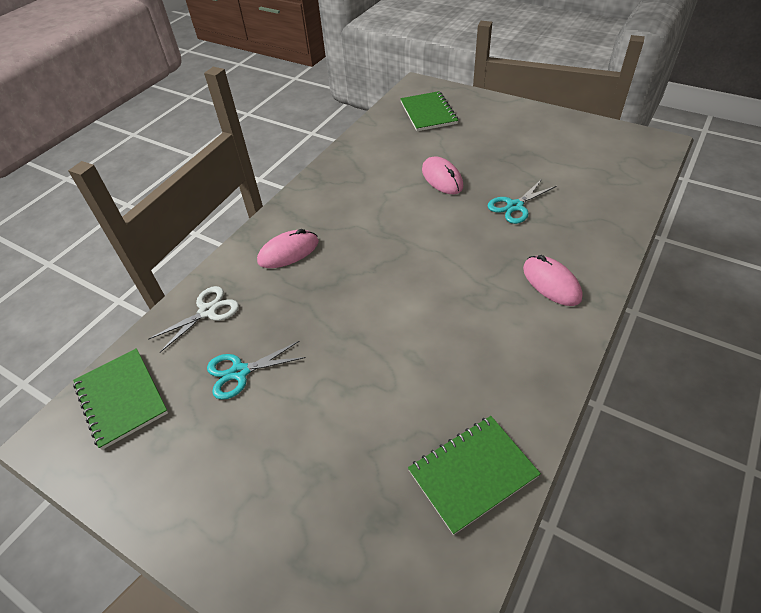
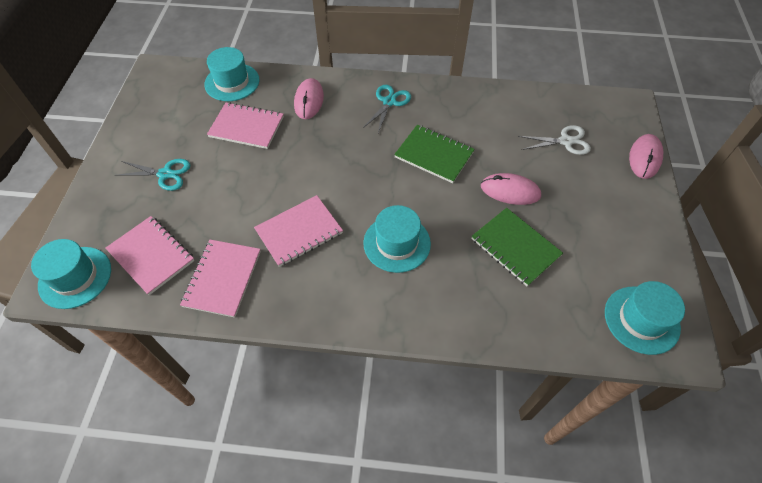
green notebook: [73,348,168,450] [400,91,458,131] [408,416,541,535] = 3 -> [394,125,475,183] [471,208,563,286] = 2
pink notebook: none = 0 -> [106,216,195,295] [180,240,261,318] [207,102,284,149] [254,195,343,267] = 4
turquoise hat: none = 0 -> [31,239,111,309] [204,47,260,101] [363,205,431,273] [605,281,685,355] = 4

